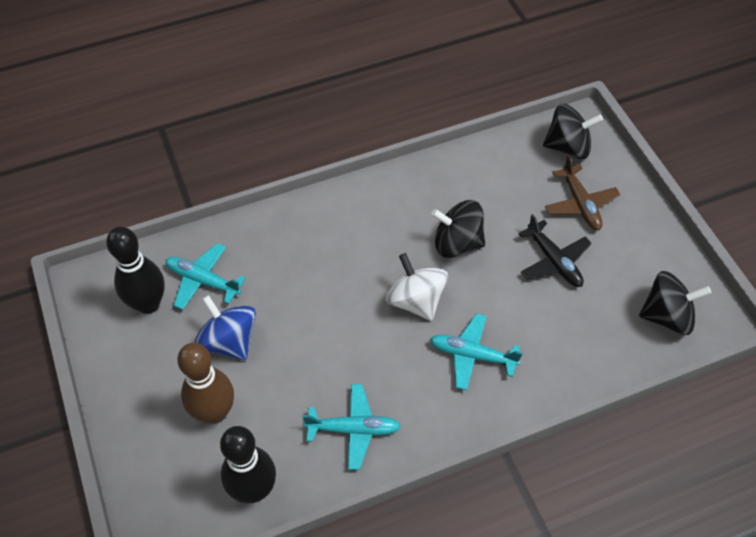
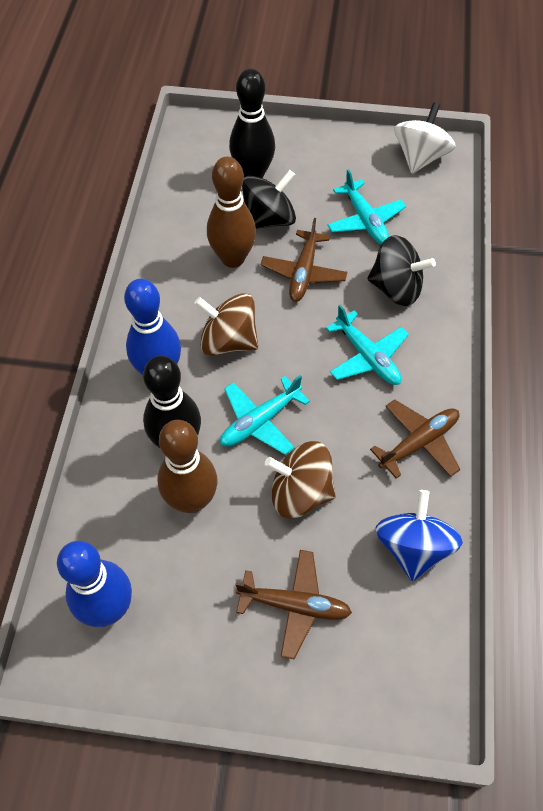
black plane: [518,214,592,287] = 1 -> none = 0
black spinning top: [431,200,485,258] [543,104,603,159] [639,271,712,335] = 3 -> [242,170,296,229] [367,235,436,306] = 2
blue bowling pin: none = 0 -> [57,541,132,627] [124,279,181,375] = 2
brown bowling pin: [177,343,234,424] = 1 -> [157,420,217,513] [207,157,256,268] = 2
brown plane: [545,156,620,230] = 1 -> [235,550,352,659] [261,218,347,302] [370,400,460,479] = 3
brown spinning top: none = 0 -> [194,293,258,356] [265,441,336,518] = 2

